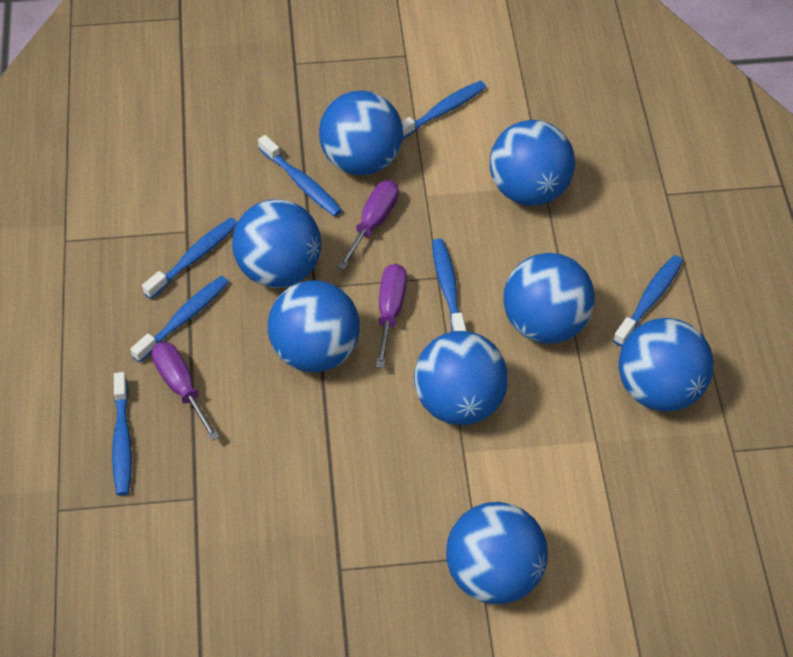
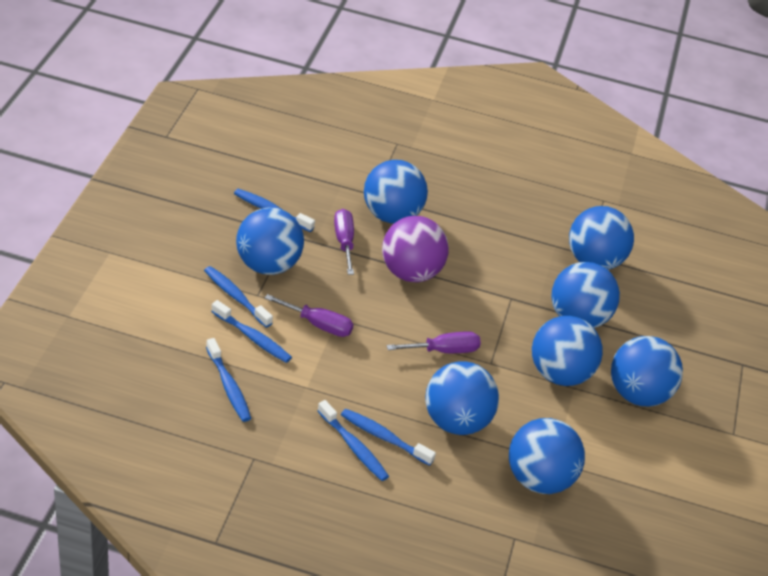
blue toothbrush: [112,372,132,496] [130,276,229,363] [142,218,237,299] [258,135,342,217] [401,81,486,140] [432,238,466,332] [613,255,683,346] = 7 -> [204,266,273,328] [206,338,251,422] [211,300,292,363] [234,189,315,232] [317,400,389,481] [341,408,436,466] = 6
purple ball: none = 0 -> [382,216,449,282] = 1

